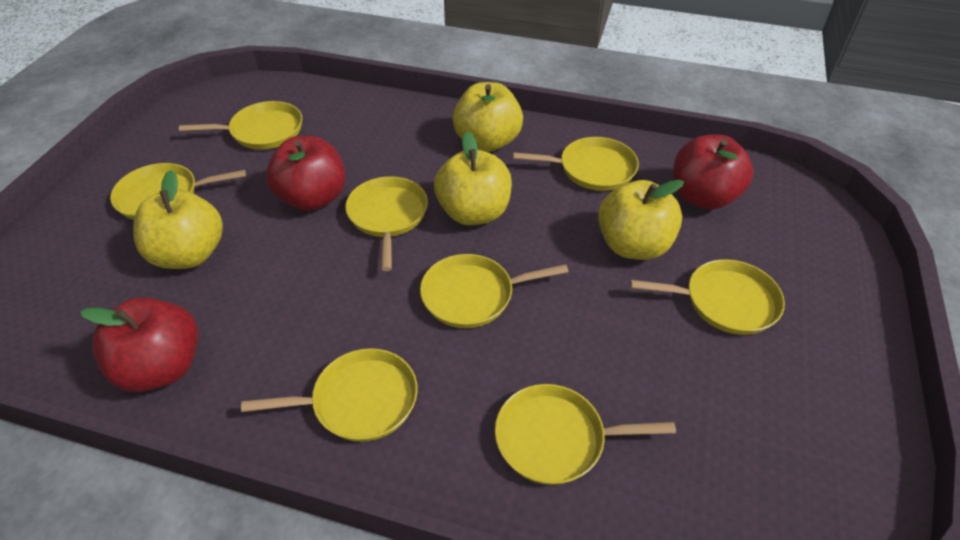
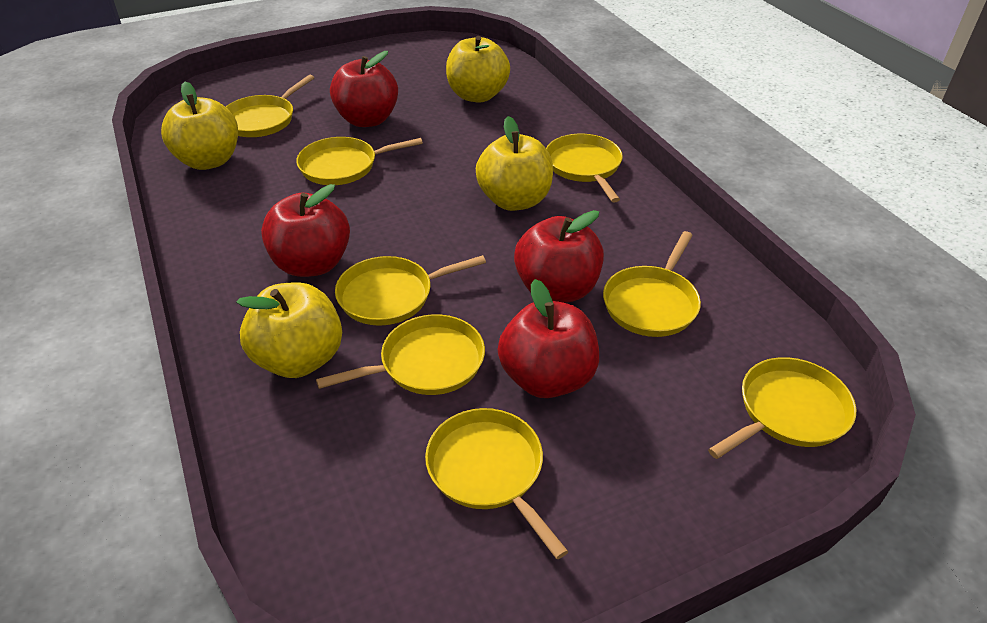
red apple: [80,297,199,392] [266,136,345,211] [673,134,753,210] = 3 -> [261,184,350,277] [330,51,398,127] [498,279,599,398] [514,210,604,303] = 4

